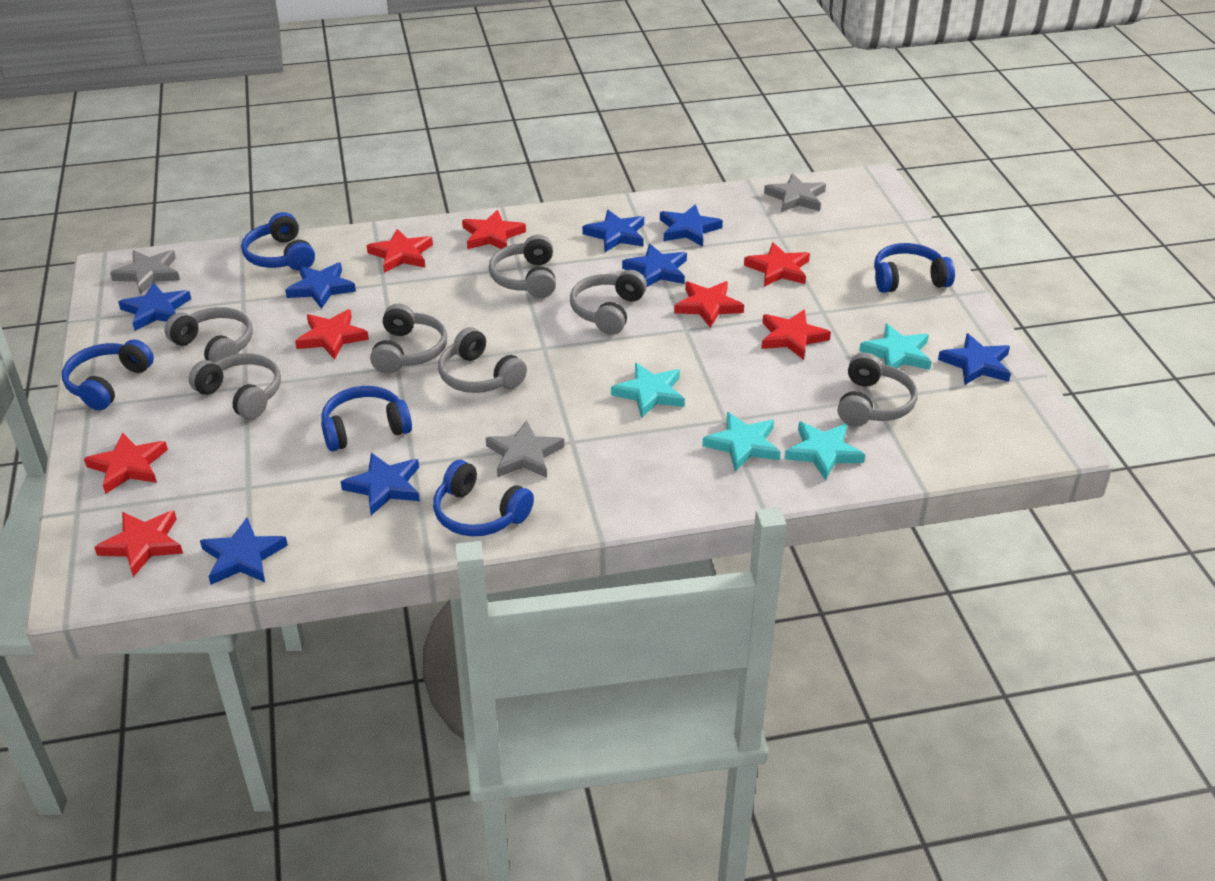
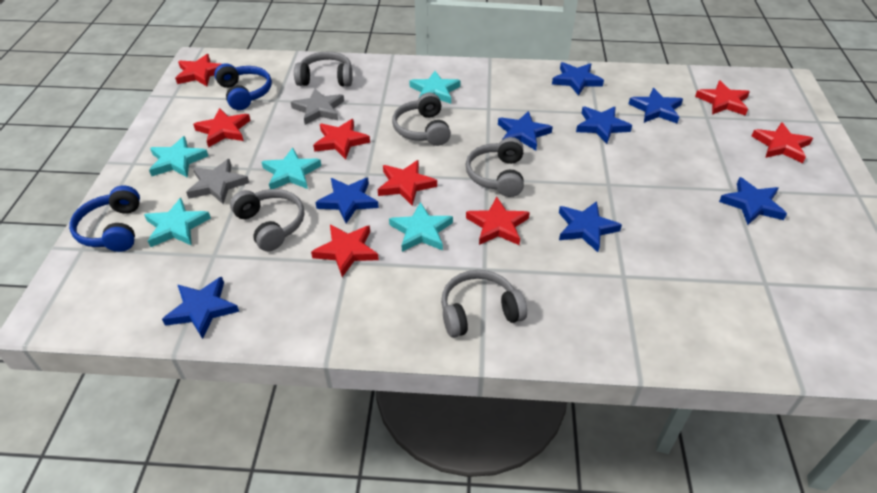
blue headphones: [62,339,154,410] [241,212,315,271] [321,386,412,451] [433,460,534,536] [874,243,955,293] = 5 -> [69,186,140,252] [214,63,272,110] = 2
grey headphones: [165,307,253,363] [189,353,281,420] [370,304,447,374] [438,327,527,393] [489,235,556,298] [570,270,647,335] [838,353,917,426] = 7 -> [230,189,304,251] [294,51,353,87] [392,93,451,146] [441,270,527,338] [466,137,524,197] = 5
grey star: [110,250,180,295] [486,420,564,478] [764,173,826,212] = 3 -> [186,159,249,204] [291,88,344,125] = 2
turquoise star: [611,363,685,418] [702,412,781,471] [784,421,865,480] [859,324,932,370] = 4 -> [144,198,211,247] [149,136,208,178] [262,148,321,189] [389,202,453,252] [409,71,460,104] = 5

